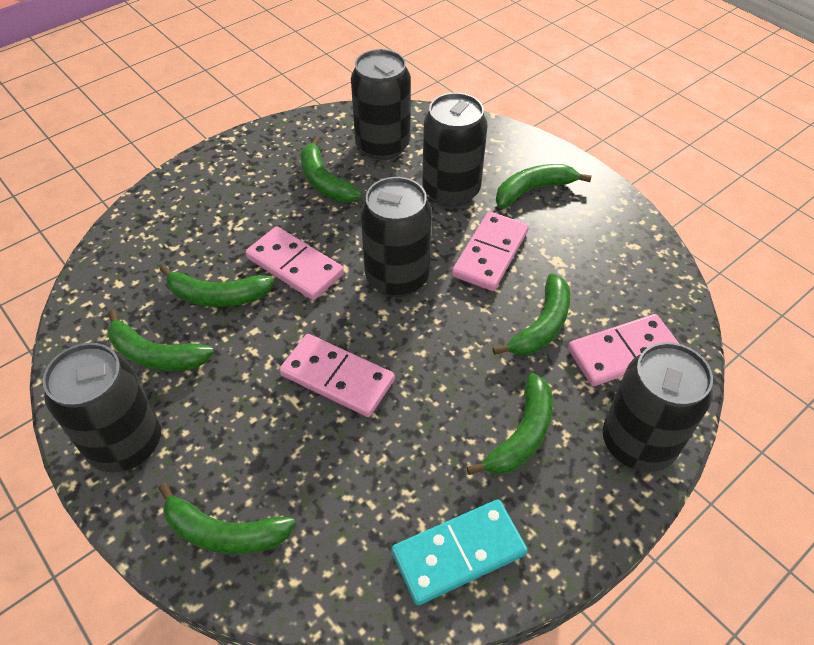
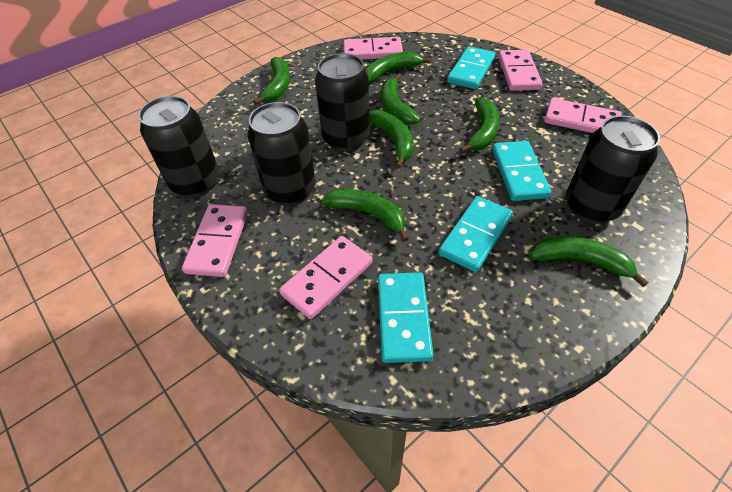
black can: [43,343,161,472] [351,49,411,160] [361,177,432,297] [422,93,488,207] [603,342,713,472] = 5 -> [138,96,219,198] [248,102,316,206] [315,53,370,152] [566,116,660,224] = 4
pink domino: [246,226,344,300] [279,334,395,417] [452,211,529,291] [568,314,679,386] = 4 -> [182,204,248,277] [279,236,373,319] [344,37,403,60] [498,50,543,91] [544,98,622,133] = 5
turquoise domino: [391,499,528,605] = 1 -> [378,272,433,363] [438,196,513,272] [447,46,495,89] [492,141,551,201] = 4

